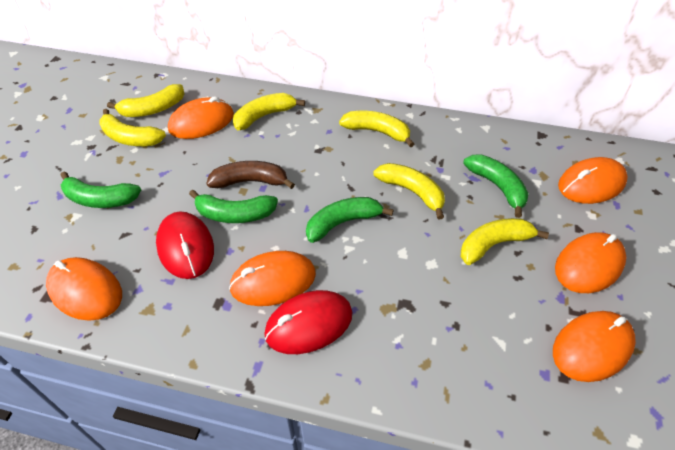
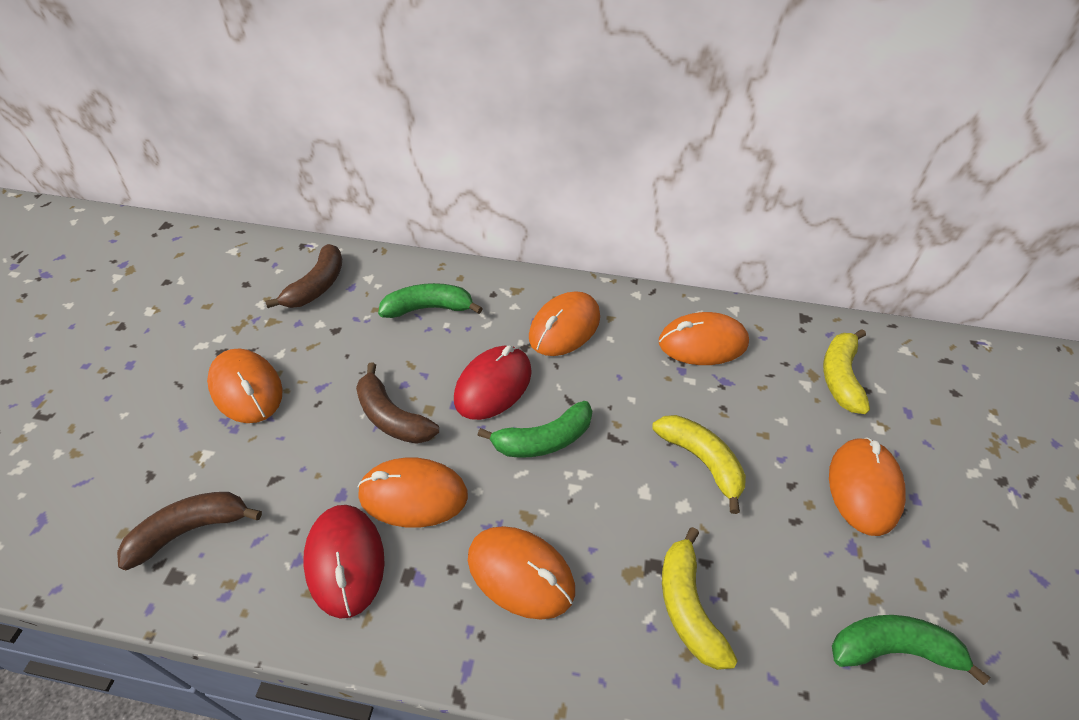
brown banana: [206,161,295,189] = 1 -> [117,492,262,570] [265,244,342,308] [356,363,439,444] = 3
green banana: [60,171,141,208] [189,190,278,223] [306,197,394,243] [463,154,529,218] = 4 -> [378,283,483,318] [477,401,592,458] [832,615,990,685] = 3
yellow banana: [99,109,166,146] [107,84,185,117] [233,93,305,130] [339,111,414,147] [373,163,445,220] [461,218,549,265] = 6 -> [652,415,746,514] [662,527,738,670] [823,329,870,414] = 3

